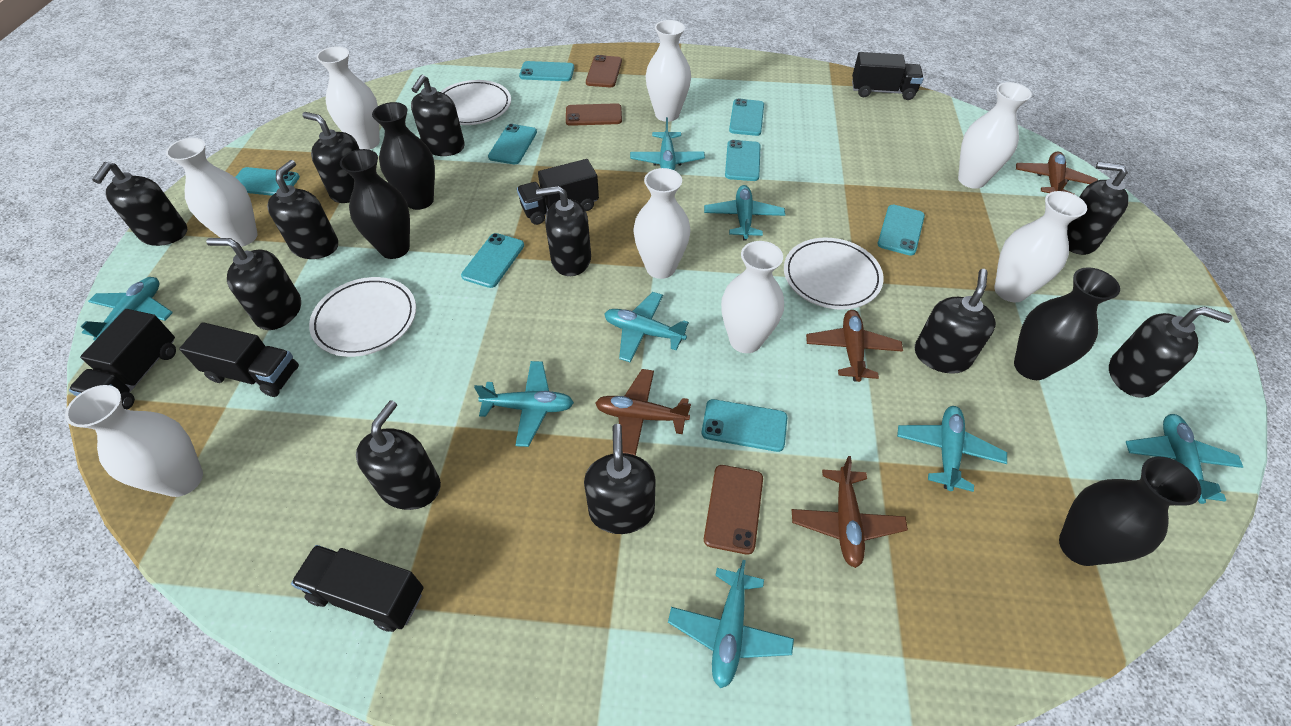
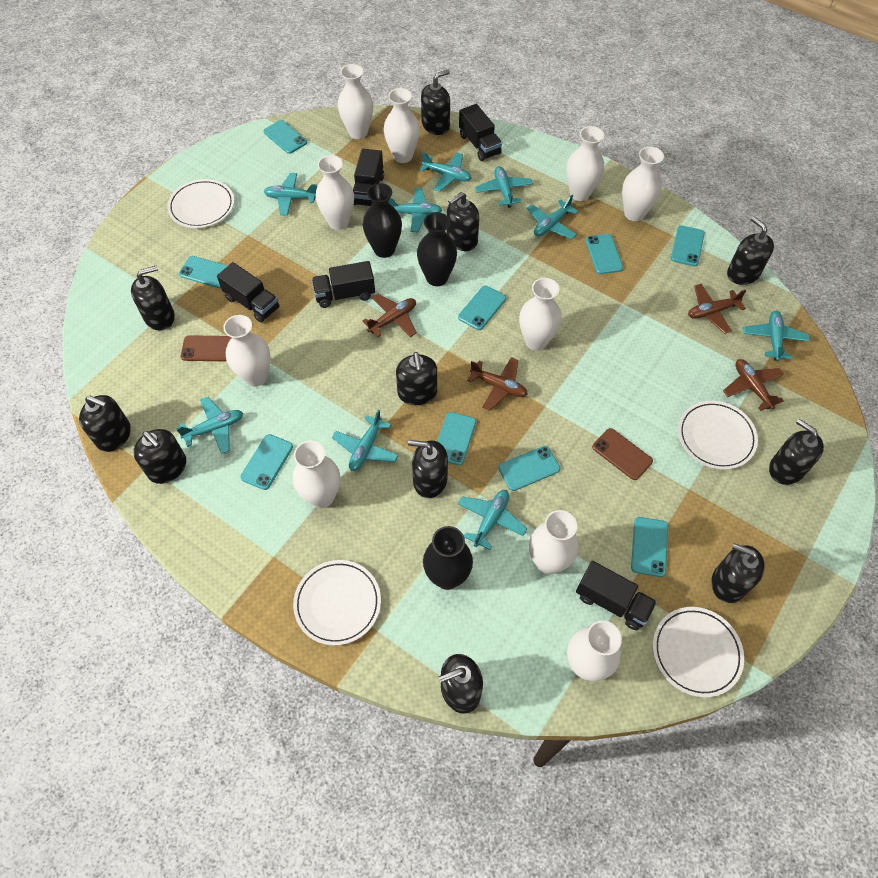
black vase: [340,149,410,259] [372,102,435,210] [1014,267,1120,380] [1059,457,1201,566] = 4 -> [363,183,402,258] [417,212,457,286] [423,526,473,590] = 3
brown phone: [566,103,622,126] [586,55,622,87] [704,465,763,555] = 3 -> [181,335,231,362] [592,428,653,480] = 2
turquoise phone: [236,167,300,196] [461,233,524,288] [488,124,537,164] [519,61,574,81] [702,399,787,452] [725,140,761,181] [729,98,764,136] [878,205,925,256] = 8 -> [179,256,228,288] [240,434,293,490] [263,120,307,154] [437,412,476,466] [458,286,506,330] [498,446,560,491] [586,234,623,274] [631,517,668,577] [671,225,705,266] = 9
turquoise plane: [80,277,173,341] [474,361,574,447] [604,292,689,362] [630,117,705,171] [668,560,794,688] [704,185,785,241] [897,406,1007,492] [1126,414,1243,504] = 8 -> [176,397,243,454] [264,173,317,216] [332,410,399,471] [388,188,442,232] [420,152,471,192] [458,490,527,550] [475,166,533,208] [527,195,579,239] [743,311,810,361] = 9
white plate: [309,277,416,357] [440,80,511,125] [784,237,883,310] = 3 -> [167,179,234,228] [293,560,381,645] [653,607,744,698] [678,401,758,470] = 4
white vase: [65,385,203,497] [166,138,258,247] [316,46,380,150] [633,168,691,279] [646,20,691,122] [721,241,784,353] [958,82,1032,189] [994,191,1087,302] = 8 -> [223,315,270,387] [293,441,340,508] [316,155,354,230] [338,64,373,139] [384,88,420,163] [519,278,562,351] [529,510,579,575] [566,126,604,201] [567,621,622,681] [622,147,664,221] = 10

